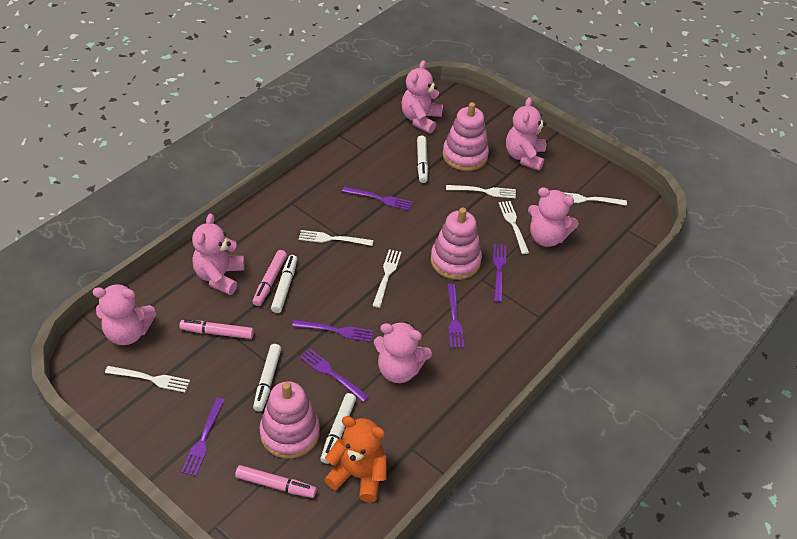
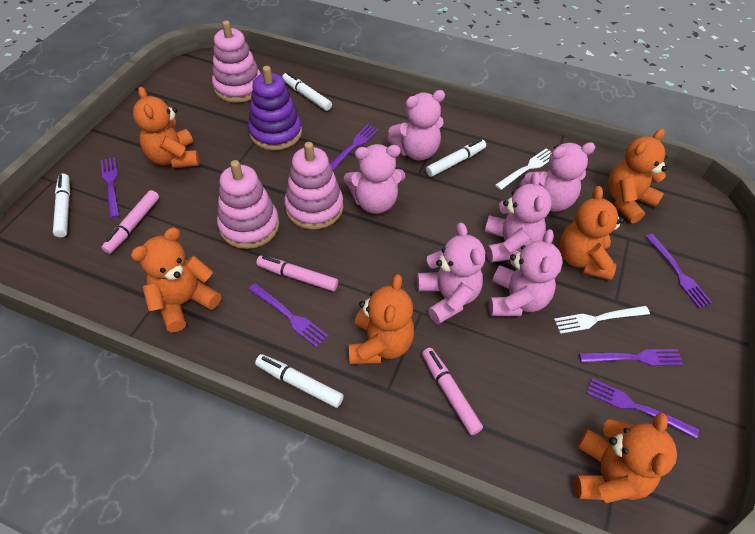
orange teddy bear: [324,416,387,502] = 1 -> [131,228,221,332] [133,87,199,168] [349,274,414,364] [560,186,624,281] [574,412,677,503] [608,129,668,224] = 6
purple stacking toy: none = 0 -> [248,66,302,150] = 1
white fork: [105,366,190,392] [299,230,374,246] [372,249,401,308] [446,185,516,198] [499,201,529,254] [563,192,627,206] = 6 -> [495,148,551,190] [554,306,650,334] = 2

